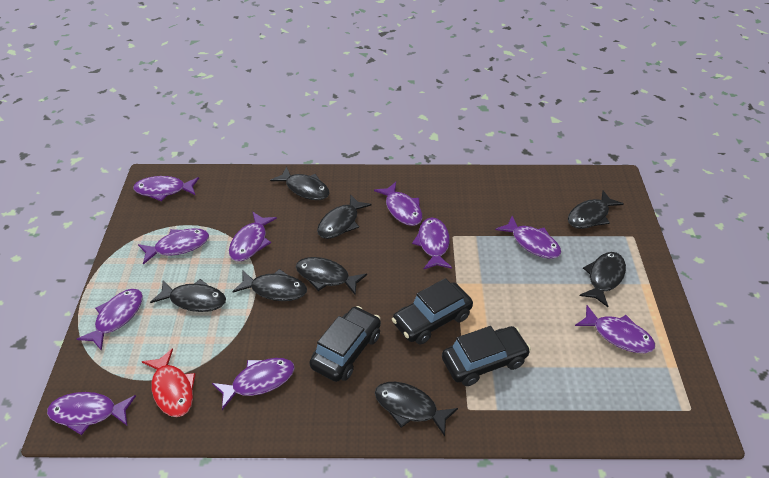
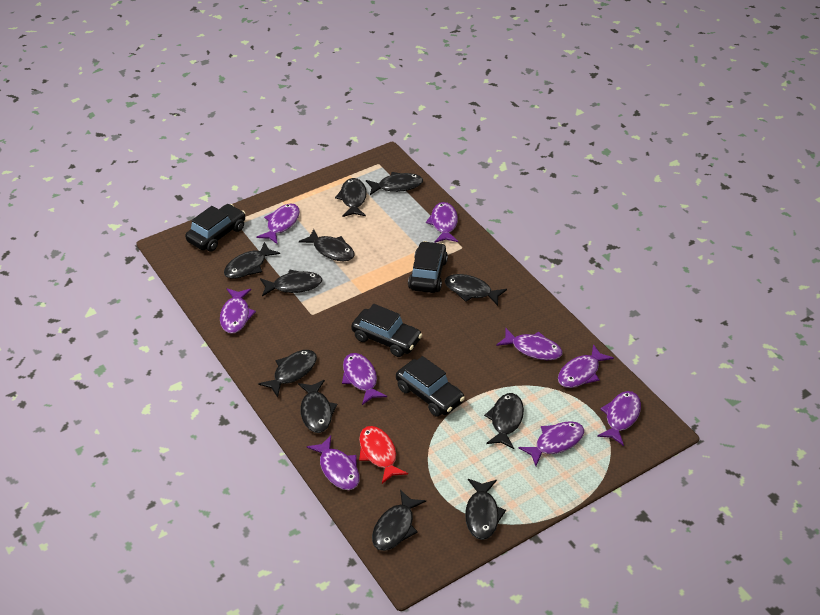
black car: [309,306,381,382] [392,278,473,344] [442,326,531,386] = 3 -> [185,204,245,252] [351,304,422,357] [396,356,465,417] [408,241,448,293] = 4
black fish: [150,279,226,312] [232,269,307,301] [270,166,330,200] [296,257,367,296] [317,194,372,239] [375,382,458,436] [568,190,624,229] [579,252,626,307] = 8 -> [224,242,280,279] [258,350,317,397] [260,270,322,296] [298,380,338,433] [299,229,355,261] [335,178,367,217] [366,172,423,195] [372,490,426,551] [445,274,507,306] [465,479,506,540] [484,393,524,449] = 11
purple fish: [47,392,136,435] [77,289,143,351] [133,176,199,201] [138,228,209,265] [212,358,295,410] [229,212,277,261] [374,182,422,226] [412,218,452,269] [496,216,561,259] [575,305,655,353] = 10 -> [220,288,256,334] [257,204,300,244] [307,435,360,490] [342,353,387,405] [426,202,458,243] [496,328,563,360] [519,421,584,466] [558,344,614,388] [597,391,641,446] = 9

